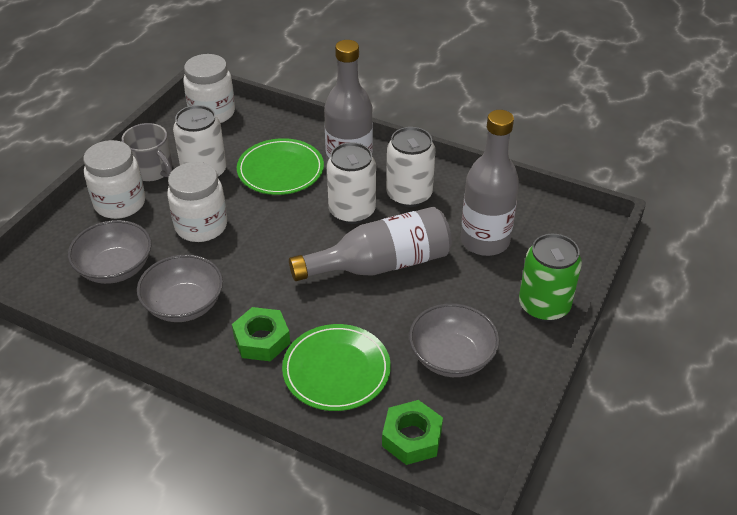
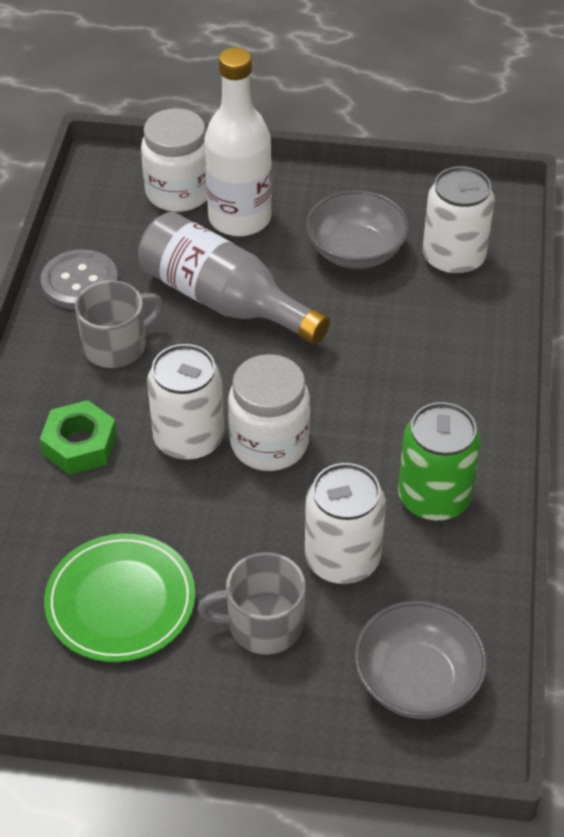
green nut: [232,307,290,361] [382,400,443,465] = 2 -> [40,400,117,475] = 1
green plate: [237,138,324,195] [282,324,391,411] = 2 -> [44,533,195,662] = 1
grey bottle: [289,207,452,281] [324,40,373,162] [461,110,519,256] = 3 -> [138,212,330,345] = 1
grey bowl: [68,220,152,284] [137,255,223,322] [409,303,499,377] = 3 -> [306,190,409,269] [354,601,487,719] = 2
grey button: none = 0 -> [41,249,118,310] = 1
grey mug: [122,123,172,181] = 1 -> [75,280,163,368] [198,552,306,654] = 2
white bottle: none = 0 -> [204,47,272,236] = 1
white jar: [83,140,145,219] [167,162,227,242] [183,54,235,123] = 3 -> [141,108,207,212] [228,354,310,471] = 2

